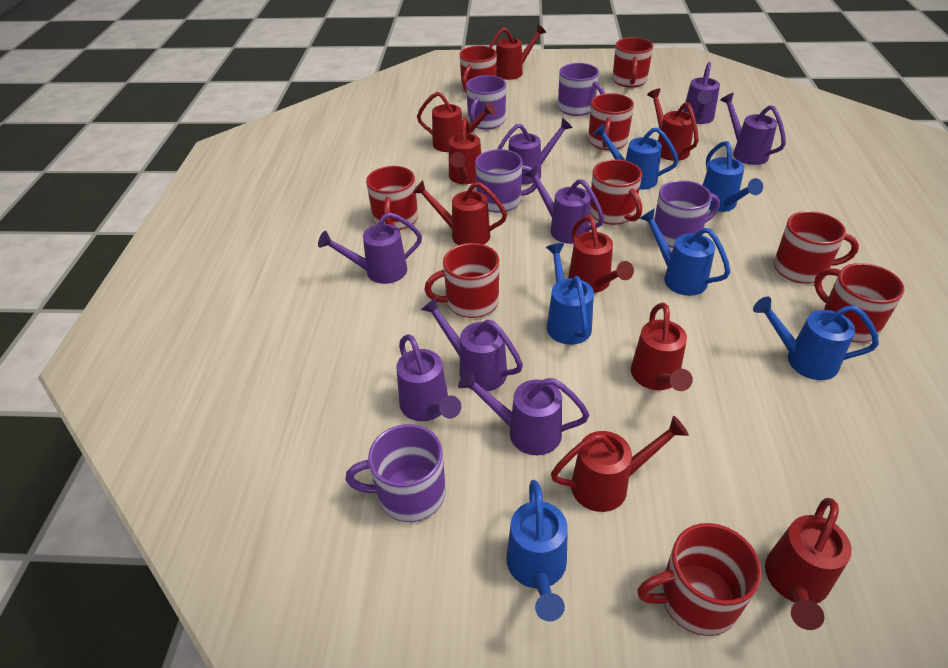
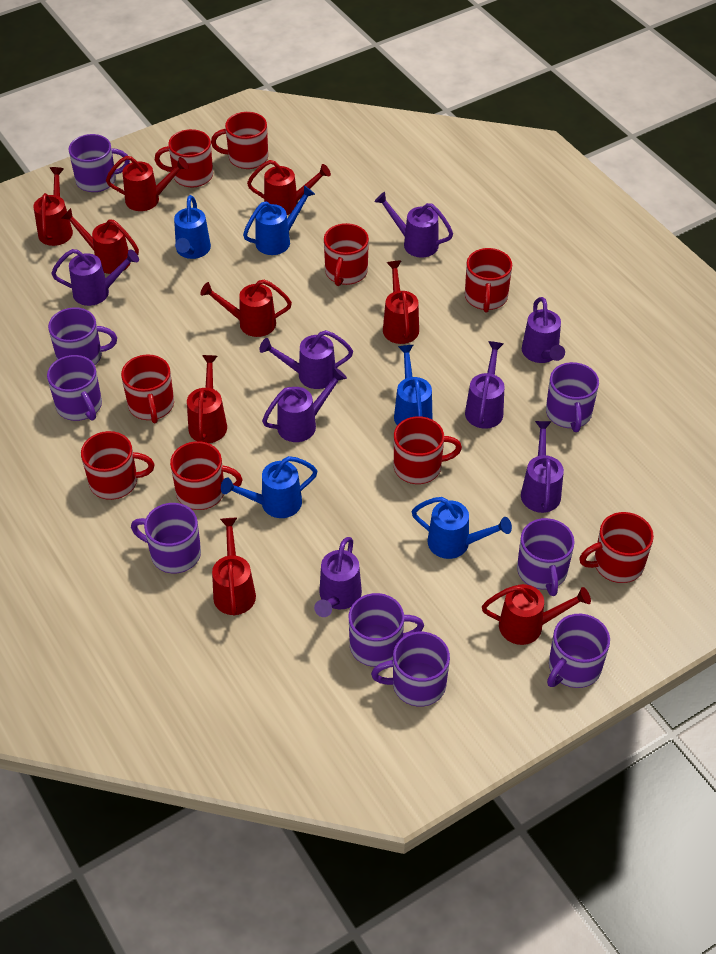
blue watering can: [506,480,568,621] [546,243,594,345] [593,123,679,190] [640,208,730,296] [703,141,763,212] [753,297,879,380] = 6 -> [174,195,211,259] [221,456,317,518] [243,185,315,255] [394,345,433,425] [411,497,512,559] = 5
purple mug: [346,424,446,522] [466,75,506,130] [475,149,540,213] [558,63,605,116] [653,180,720,248] = 5 -> [47,355,102,421] [48,307,117,365] [69,134,130,192] [131,503,201,573] [349,593,424,667] [371,632,450,707] [517,518,574,596] [546,362,599,432] [547,614,610,688] = 9

